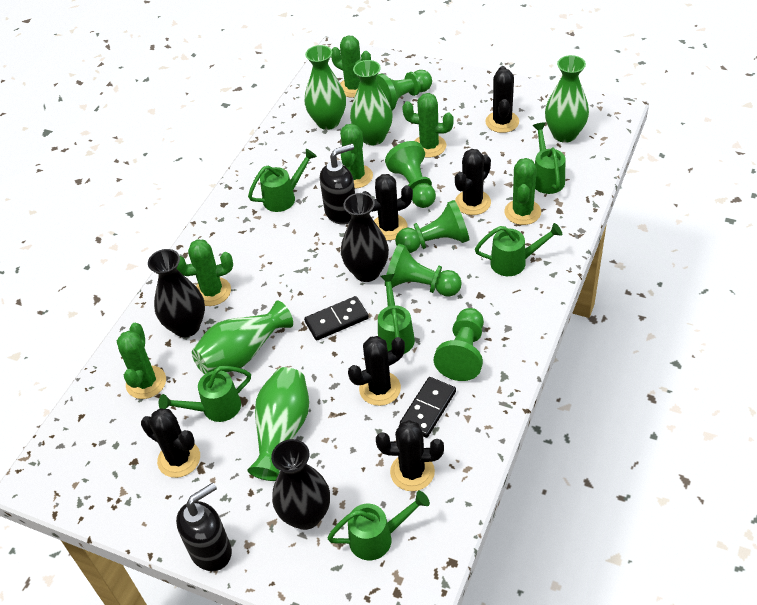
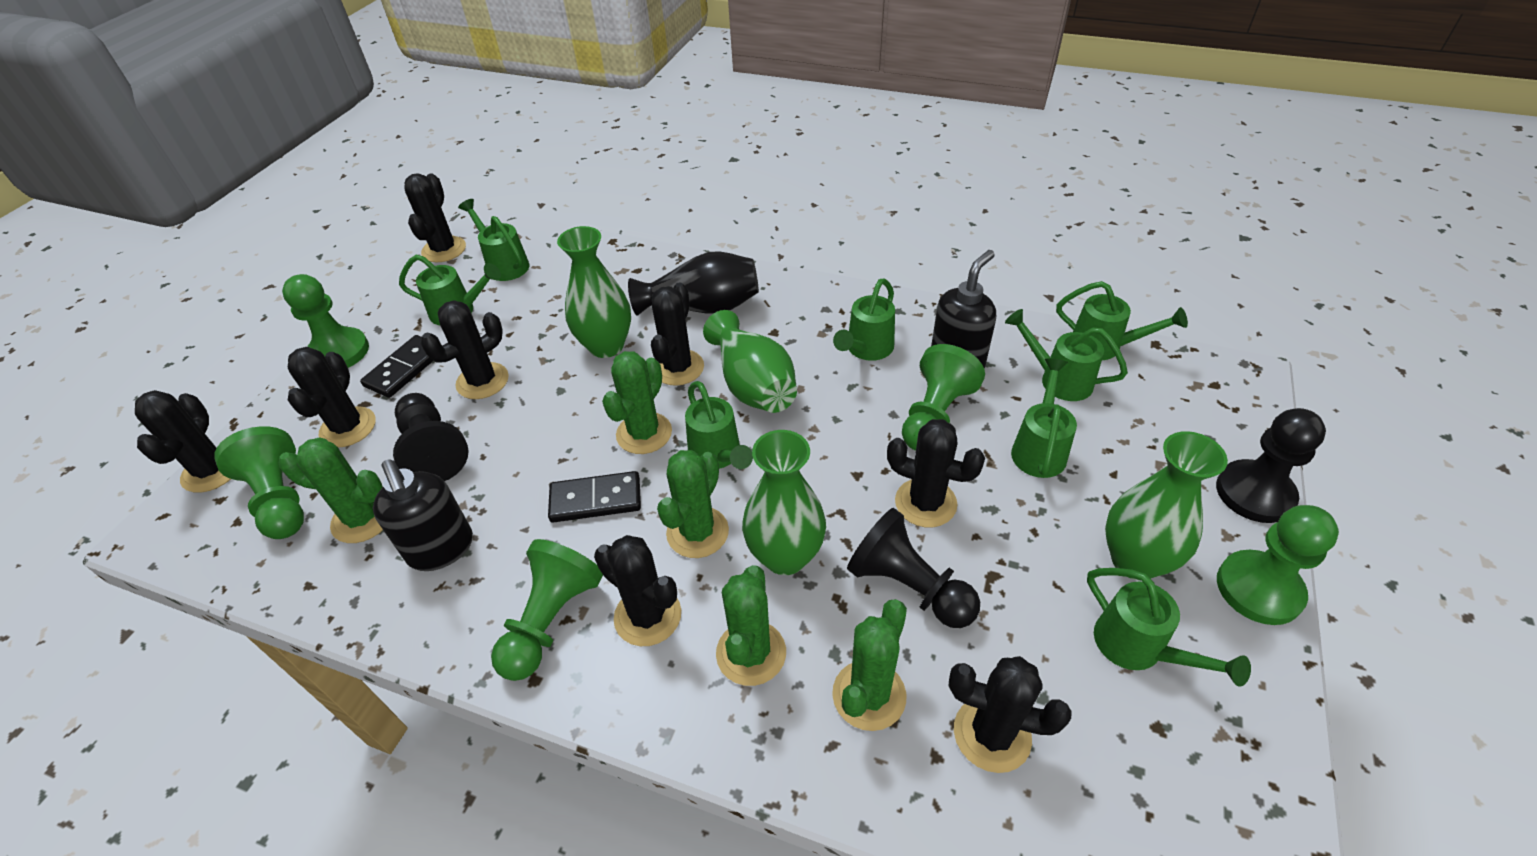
black cactus: [141,408,200,478] [348,336,405,406] [362,174,413,240] [376,420,444,491] [455,149,491,215] [485,66,519,133] = 6 -> [135,390,231,493] [288,347,376,448] [404,173,466,262] [421,300,509,399] [594,535,681,646] [651,282,704,386] [887,419,985,527] [949,656,1072,773] = 8
black pawn: none = 0 -> [393,393,469,481] [847,508,980,628] [1216,408,1326,523] = 3
black vase: [148,249,205,337] [271,439,330,530] [341,193,389,282] = 3 -> [628,251,759,316] = 1
green cactus: [117,323,166,399] [177,239,233,306] [331,35,371,98] [340,124,373,189] [402,93,454,158] [504,158,541,225] = 6 -> [279,437,383,543] [602,351,672,454] [657,450,729,558] [716,565,786,686] [832,599,907,731] = 5
green vase: [192,301,293,374] [247,367,309,481] [305,45,346,130] [350,60,393,145] [545,55,589,143] = 5 -> [557,226,631,358] [703,310,797,413] [742,430,826,575] [1105,431,1228,580] = 4
green watering can: [159,366,251,422] [248,149,317,212] [328,491,430,560] [378,274,415,354] [475,223,562,276] [532,122,565,194] = 6 -> [399,255,501,325] [458,199,529,281] [685,381,753,469] [833,278,895,361] [1005,309,1128,401] [1011,359,1077,478] [1056,281,1188,360] [1087,568,1251,687] = 8

